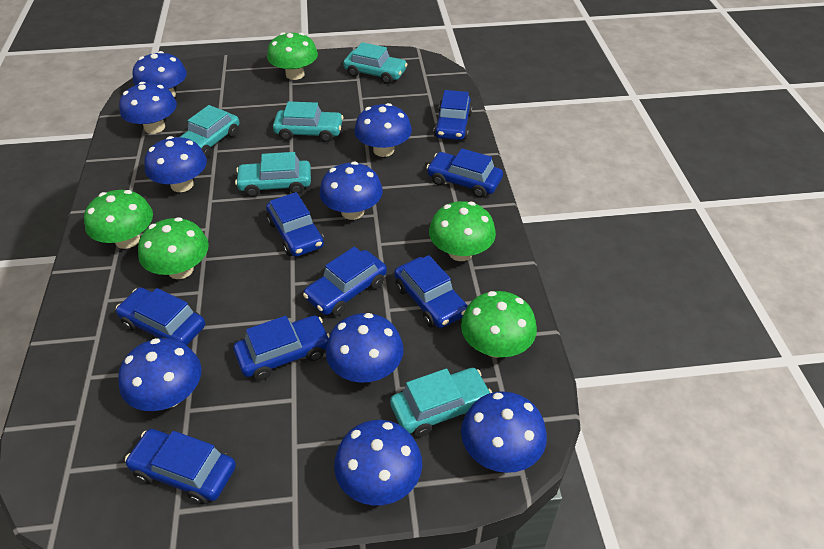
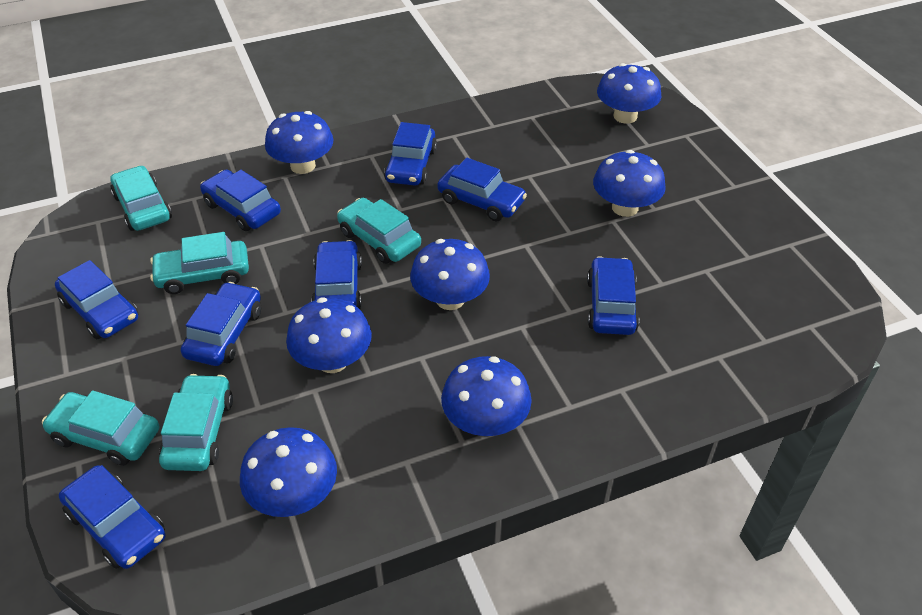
blue mushroom: [118,338,201,411] [119,82,177,134] [133,51,187,97] [144,136,207,192] [319,162,383,220] [326,313,404,383] [334,420,422,505] [354,103,412,157] [461,391,547,473] = 9 -> [240,427,337,517] [265,111,334,174] [286,297,372,373] [410,239,490,310] [441,356,532,436] [593,150,666,217] [597,63,661,124] = 7
green mushroom: [84,190,153,249] [138,217,209,279] [267,32,318,80] [429,201,496,261] [461,291,537,358] = 5 -> none = 0

